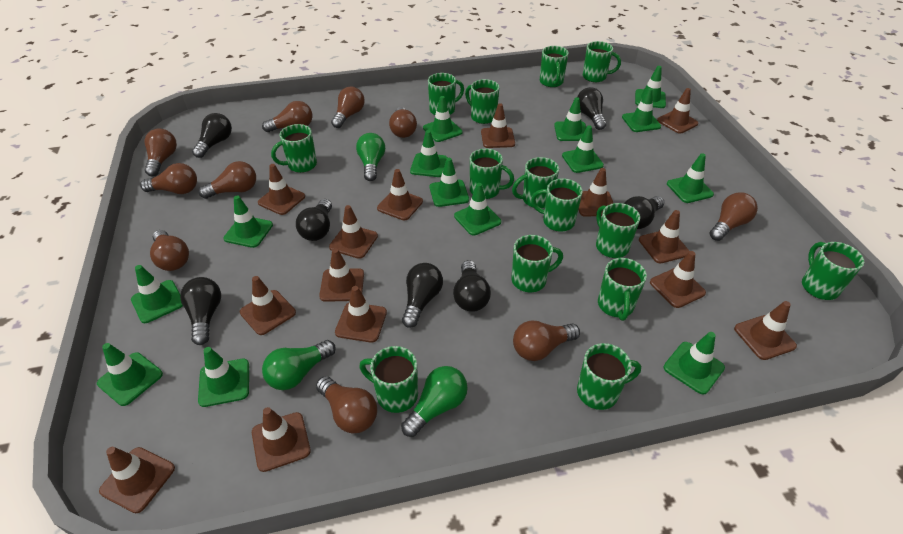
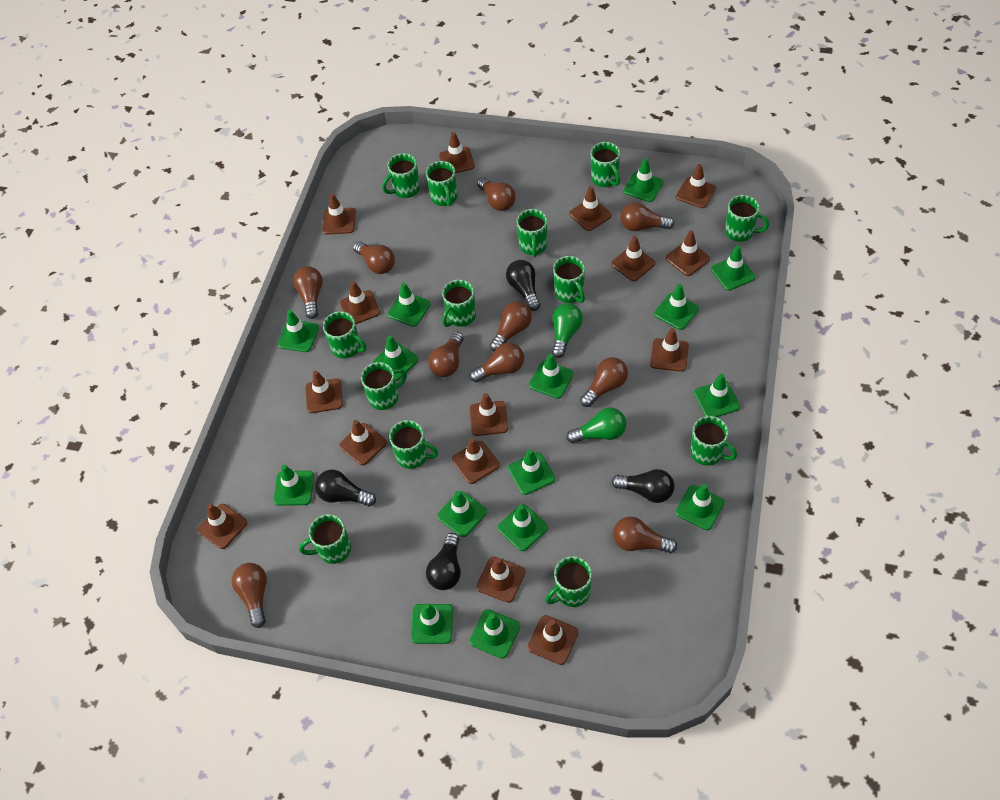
black light bulb: [180,277,221,345] [192,113,232,158] [296,199,332,241] [402,263,443,328] [453,260,491,312] [577,87,606,130] [624,196,664,229] = 7 -> [315,470,376,506] [426,533,461,590] [506,260,541,311] [612,469,675,503] = 4
brown traffic cone: [99,447,175,513] [240,276,296,335] [252,407,311,472] [258,164,305,215] [319,248,364,302] [329,205,378,259] [335,286,387,343] [377,169,423,220] [481,103,515,148] [578,168,613,217] [639,210,690,263] [650,251,706,308] [657,88,699,134] [734,301,797,360] = 14 -> [197,504,247,549] [305,371,343,413] [322,193,356,234] [339,420,387,465] [340,281,381,324] [439,132,475,173] [452,438,500,484] [470,393,508,436] [476,556,526,603] [528,615,579,665] [569,186,612,231] [611,236,656,281] [650,328,689,372] [666,230,710,276] [676,164,716,208] = 15
green light bulb: [262,340,336,390] [356,133,385,181] [401,366,468,437] = 3 -> [552,303,583,358] [566,408,626,443] = 2
green mug: [271,124,317,173] [359,346,418,413] [428,73,464,115] [465,79,500,124] [470,149,514,199] [511,235,563,292] [512,157,559,208] [531,179,583,232] [540,46,569,87] [577,343,641,410] [583,41,621,82] [596,203,640,258] [598,258,647,321] [802,242,864,300] = 14 -> [299,514,351,564] [323,311,366,358] [361,362,407,410] [382,153,420,198] [389,420,438,469] [426,161,458,206] [442,280,476,327] [517,209,547,257] [545,556,592,607] [553,256,585,303] [591,142,620,187] [690,416,737,466] [725,195,769,242] = 13
green traffic cone: [97,343,163,406] [131,265,183,323] [198,347,249,407] [223,195,273,248] [410,130,448,177] [423,96,462,142] [430,158,469,207] [454,183,501,236] [554,97,586,141] [562,125,604,173] [622,88,661,132] [635,66,666,108] [663,332,725,395] [667,153,714,203] = 14 -> [273,465,314,506] [278,310,319,352] [373,335,418,381] [387,282,431,327] [411,603,453,644] [437,491,487,537] [470,609,520,659] [497,504,548,551] [508,449,555,495] [529,354,574,399] [624,158,664,202] [654,284,699,330] [676,484,725,530] [694,374,740,417] [711,245,755,291] = 15

